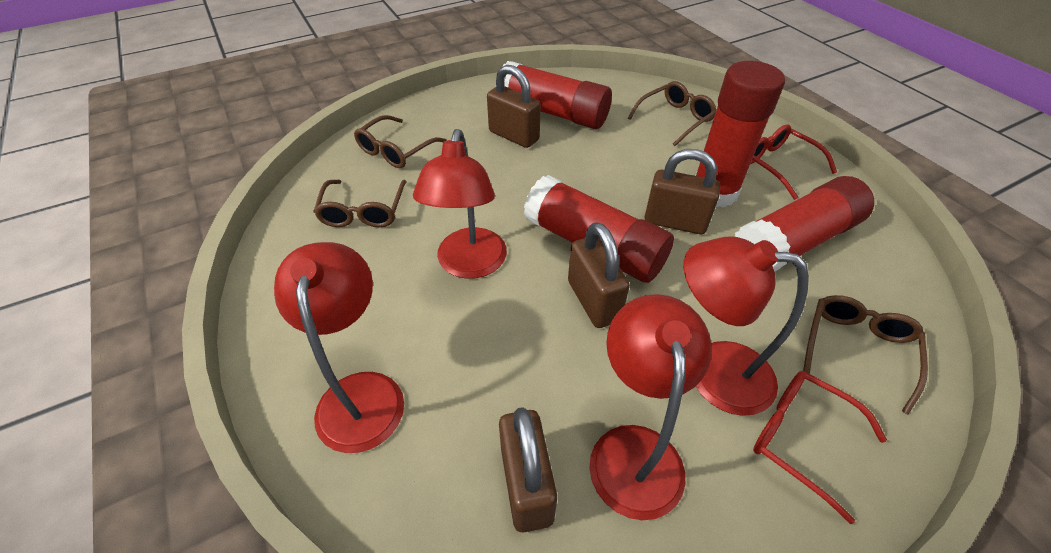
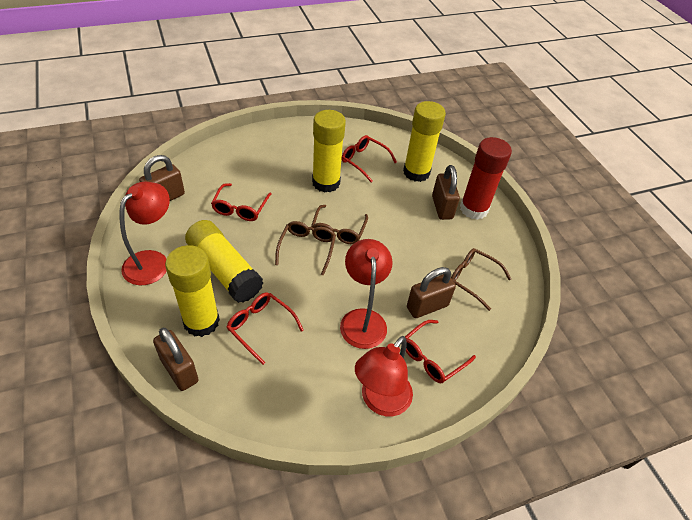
brown glasses: [313,180,407,227] [354,115,447,168] [628,81,716,146] [803,295,928,414] = 4 -> [275,221,336,276] [311,205,368,244] [451,248,511,311] = 3
red glasses: [751,124,837,200] [753,371,887,524] = 2 -> [211,183,271,221] [226,292,304,365] [342,135,397,183] [405,320,476,383] = 4
red glue stick: [503,61,612,129] [524,175,674,283] [695,61,785,207] [735,176,874,272] = 4 -> [460,137,512,220] = 1
red lamp: [274,242,404,453] [413,129,507,279] [589,294,712,520] [684,236,809,416] = 4 -> [120,182,170,285] [340,239,393,349] [355,336,413,416] = 3
yellow glue stick: none = 0 -> [165,245,220,337] [185,220,263,303] [312,110,346,192] [403,101,446,182] = 4

